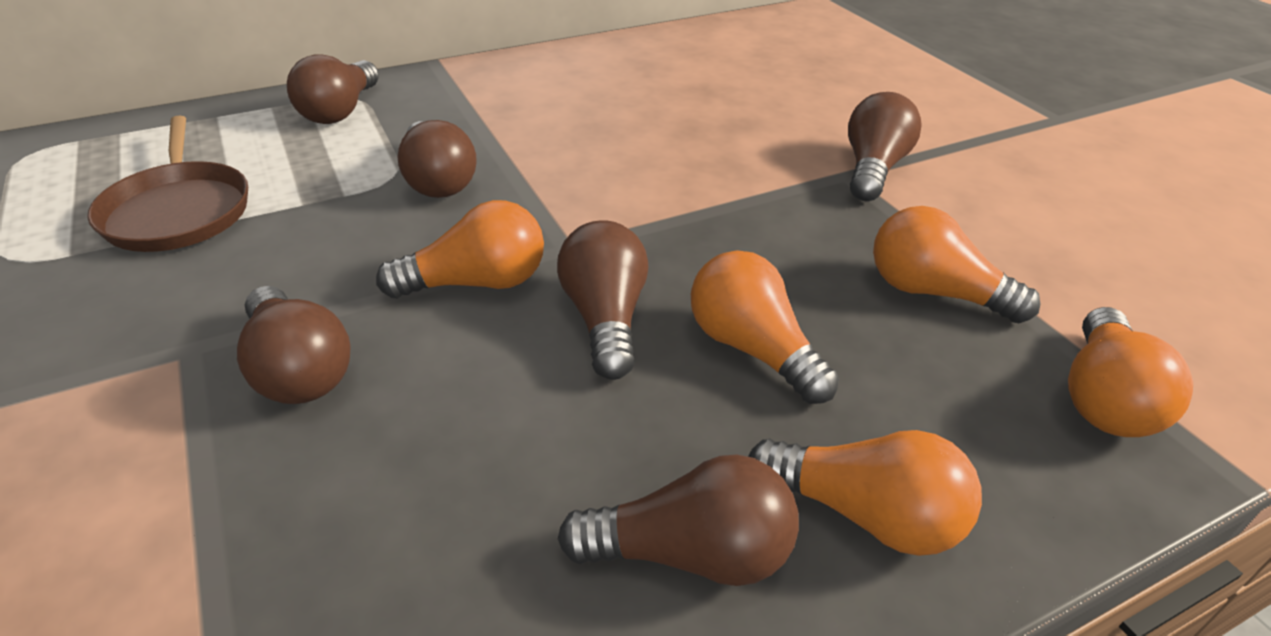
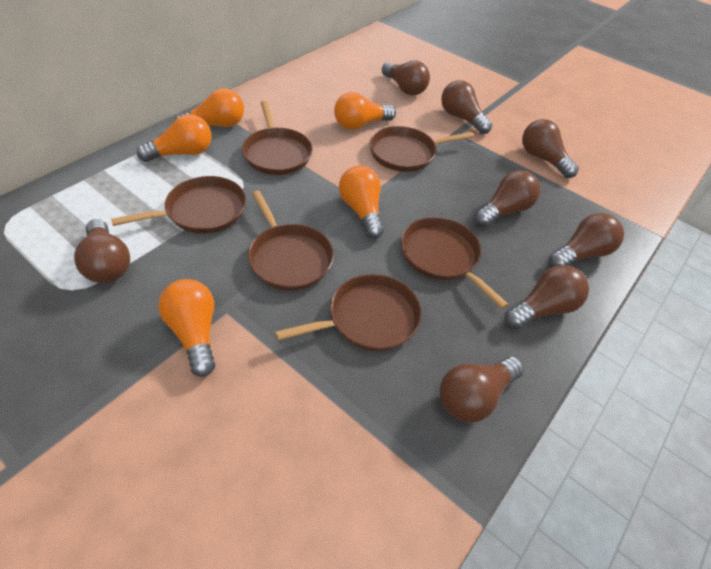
brown light bulb: [237,286,351,404] [287,54,379,124] [398,120,477,198] [557,220,648,380] [558,455,799,586] [848,92,922,201] = 6 -> [74,219,130,283] [382,60,430,96] [440,356,524,423] [441,80,492,134] [474,170,540,227] [505,265,589,329] [522,119,579,178] [549,213,624,267] = 8
brown pan: [87,115,248,252] = 1 -> [111,176,246,234] [242,101,313,175] [248,191,334,290] [275,274,422,351] [369,126,474,172] [401,217,509,309] = 6

